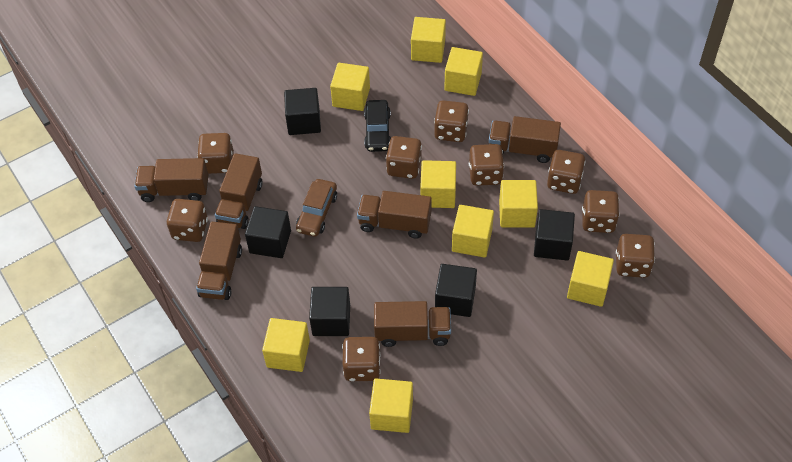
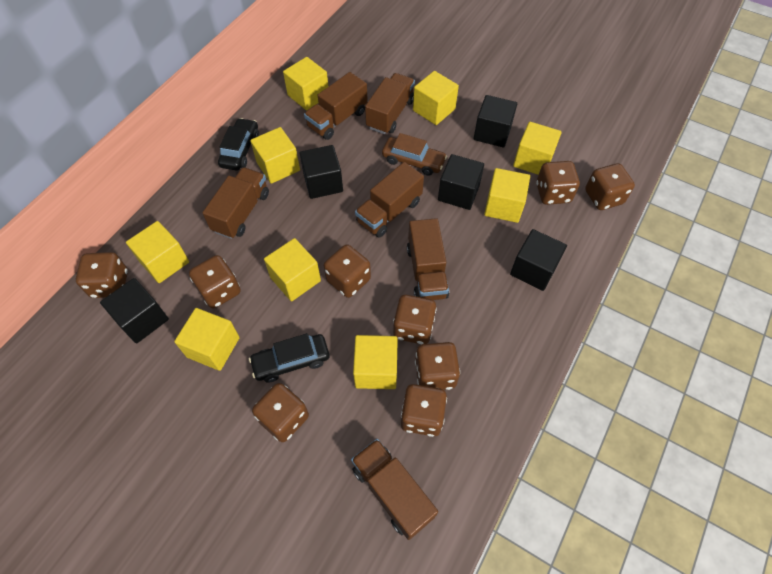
black car: [364,100,391,152] = 1 -> [218,118,259,171] [249,333,329,383] = 2

